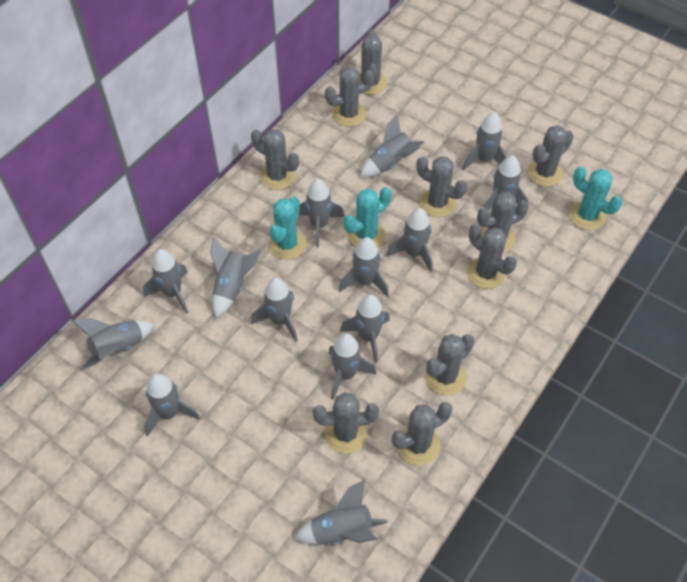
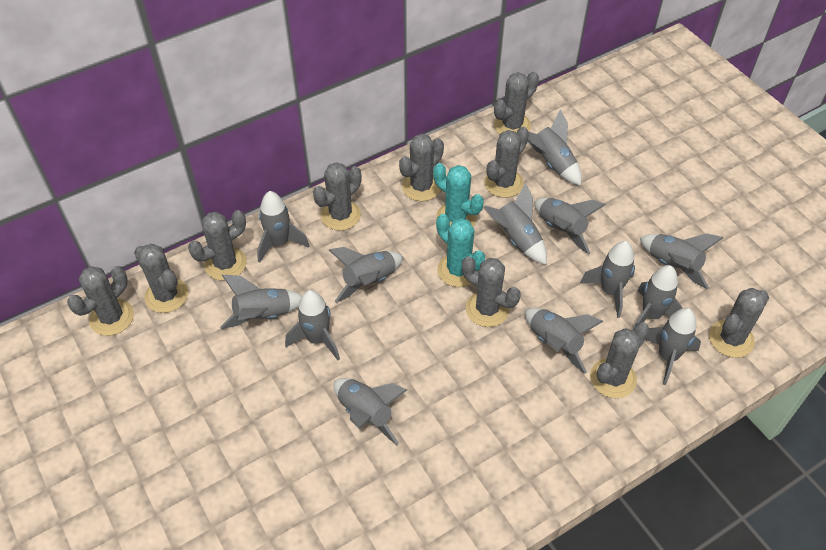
grey rocket: [72,318,155,370] [143,249,188,314] [144,373,200,436] [210,237,261,318] [251,277,298,342] [294,480,388,545] [299,179,344,247] [329,333,376,400] [339,237,389,297] [340,295,390,363] [360,114,424,177] [387,208,433,272] [462,112,507,170] [484,155,528,210] = 14 -> [220,275,302,329] [257,191,309,263] [285,290,340,360] [329,247,403,303] [334,378,407,445] [484,183,547,265] [525,308,603,374] [528,109,582,186] [535,198,606,254] [580,241,635,318] [632,265,683,330] [640,233,723,290] [645,308,701,385] = 13
turquoise cactus: [269,197,306,260] [344,187,392,247] [569,166,622,230] = 3 -> [433,163,484,226] [436,214,485,287] = 2

